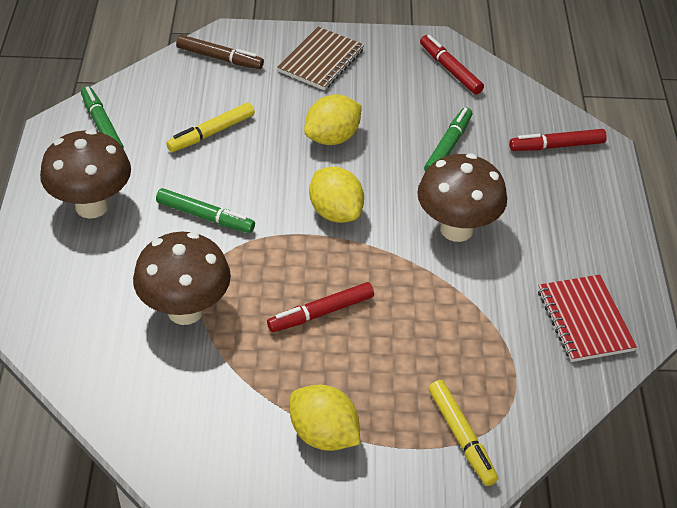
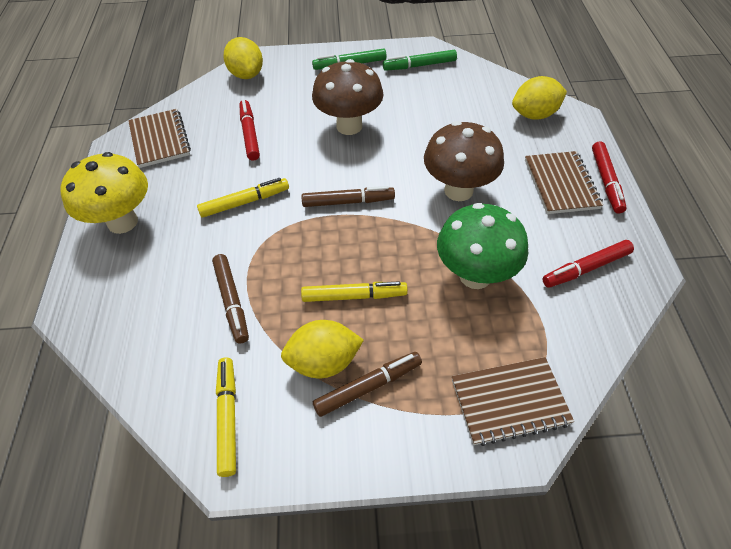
brown marker: [176,35,264,69] = 1 -> [212,254,249,343] [301,186,395,207] [313,352,422,417] = 3
brown mushroom: [40,129,131,219] [133,232,231,325] [417,153,507,242] = 3 -> [312,59,384,135] [424,121,504,201] = 2
brown notebook: [277,27,364,90] = 1 -> [128,109,191,168] [452,357,574,446] [525,151,603,214] = 3
green marker: [81,86,124,149] [156,188,255,233] [424,107,473,172] = 3 -> [312,48,387,70] [383,50,457,71] = 2
green mushroom: none = 0 -> [437,203,528,289] = 1
red notebook: [538,275,637,362] = 1 -> none = 0
yellow marker: [166,103,255,152] [429,380,498,486] = 2 -> [197,178,289,218] [216,358,236,477] [301,281,408,302] = 3
yellow mushroom: none = 0 -> [60,152,148,234] = 1

